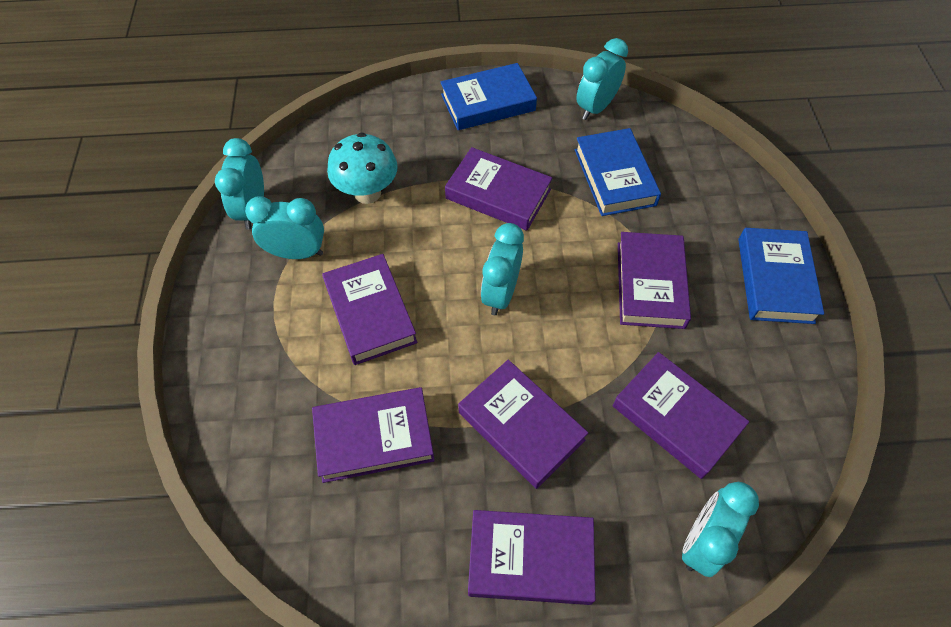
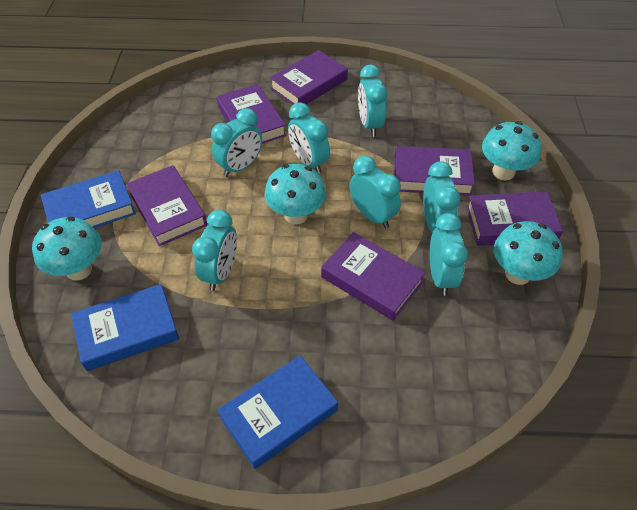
purple book: [312,387,435,483] [322,254,417,365] [445,147,553,231] [458,360,588,489] [468,510,596,605] [613,352,749,479] [618,232,691,329] = 7 -> [126,165,207,246] [217,84,286,144] [270,50,348,105] [321,232,425,321] [394,146,475,196] [466,192,563,246] = 6
turquoise clock: [215,138,264,229] [245,196,324,259] [481,223,524,315] [577,38,628,120] [682,482,759,577] = 5 -> [192,209,237,291] [211,108,262,177] [288,102,330,174] [349,156,401,228] [358,65,387,136] [423,161,460,232] [430,213,468,296] = 7
turquoise mushroom: [327,133,398,204] = 1 -> [32,217,102,281] [264,164,326,225] [482,121,542,180] [494,221,562,285] = 4

